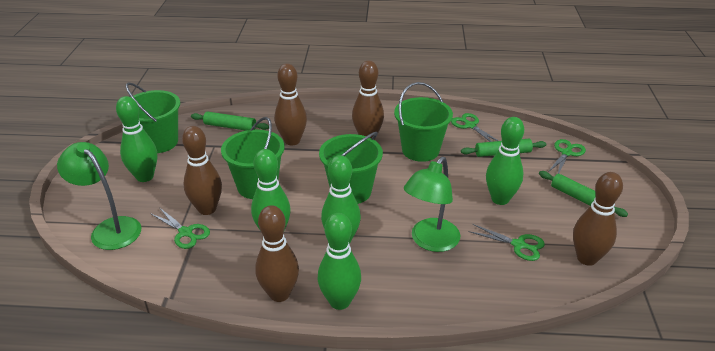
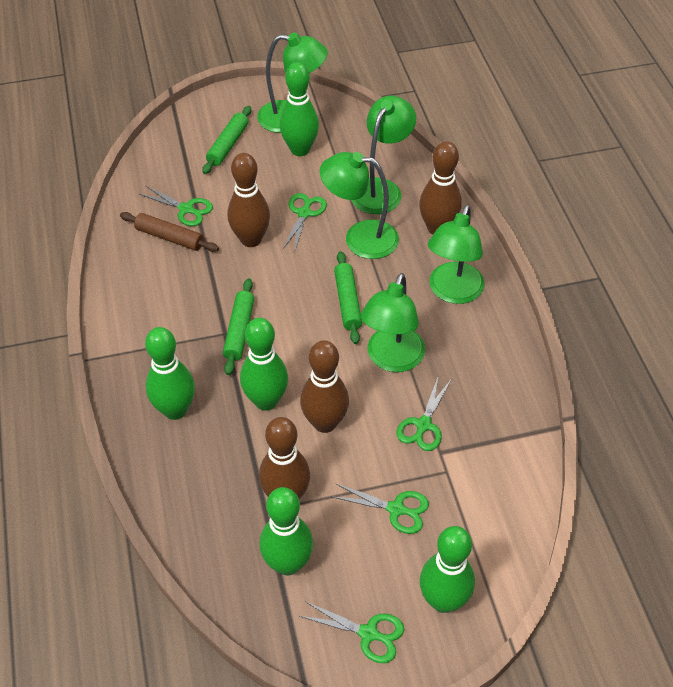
brown bowling pin: [182,126,222,215] [255,205,299,302] [274,64,307,146] [352,61,384,140] [573,172,623,266] = 5 -> [228,153,270,247] [259,417,310,499] [300,340,349,433] [419,141,462,235] = 4
brown rolling pin: none = 0 -> [120,212,219,252] = 1
green bucket: [126,83,180,153] [221,117,285,199] [319,132,383,204] [394,82,453,162] = 4 -> none = 0
green lamp: [57,142,141,250] [404,157,460,252] = 2 -> [257,32,328,133] [320,152,399,259] [351,96,416,214] [361,273,425,372] [428,205,485,304] = 5
green scissors: [150,207,210,249] [451,113,499,142] [469,224,545,261] [548,139,586,174] = 4 -> [140,185,213,226] [283,193,327,250] [299,601,404,663] [331,483,429,534] [397,378,451,451] = 5

